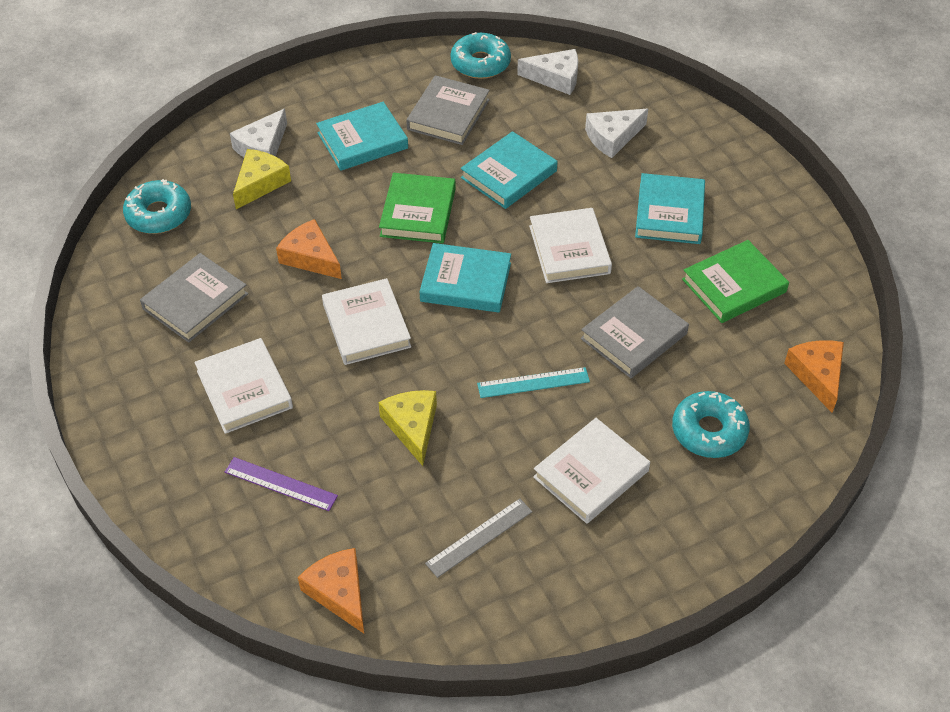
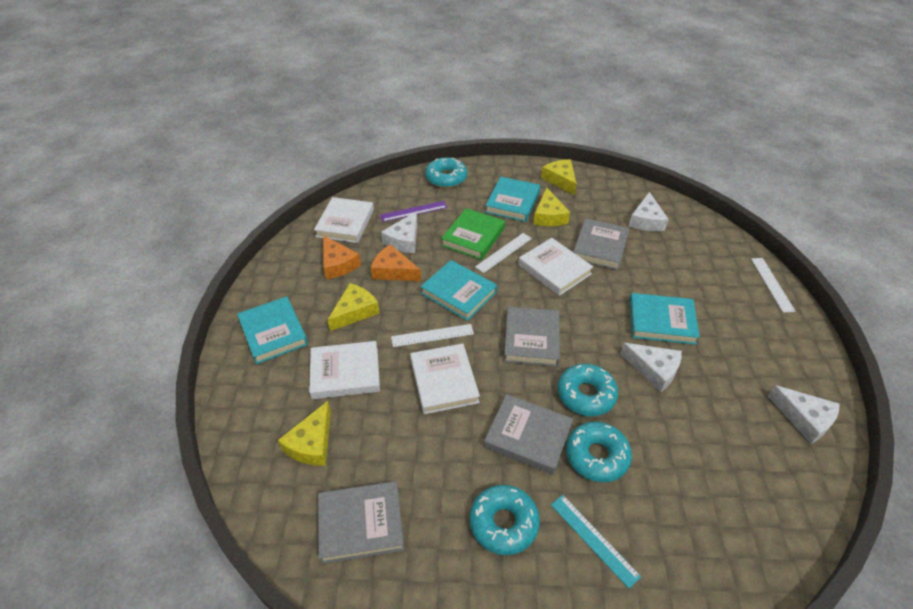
green book: [379,173,456,243] [682,240,789,323] = 2 -> [441,208,505,260] = 1
grey book: [140,253,248,343] [406,75,490,145] [581,286,689,378] = 3 -> [318,481,404,564] [484,394,573,475] [504,307,560,367] [573,218,629,270] = 4
grey ruler: [425,498,532,578] = 1 -> none = 0
orange cheese: [276,219,342,279] [298,548,364,633] [784,340,844,413] = 3 -> [323,235,361,279] [371,244,421,281] = 2
turquoise donut: [123,179,191,234] [450,32,511,79] [672,391,750,458] = 3 -> [425,157,467,188] [469,485,540,555] [557,364,618,416] [566,422,632,482] = 4
white cheese: [230,109,287,157] [517,49,578,95] [585,109,648,158] = 3 -> [381,211,417,253] [620,343,682,392] [629,192,668,231] [768,385,840,444] = 4
white ruler: none = 0 -> [391,324,474,347] [475,233,532,273] [751,258,796,313] = 3
yellow cheese: [233,149,291,209] [378,390,437,466] = 2 -> [278,401,331,466] [327,283,380,331] [533,188,570,226] [541,159,577,196] = 4

